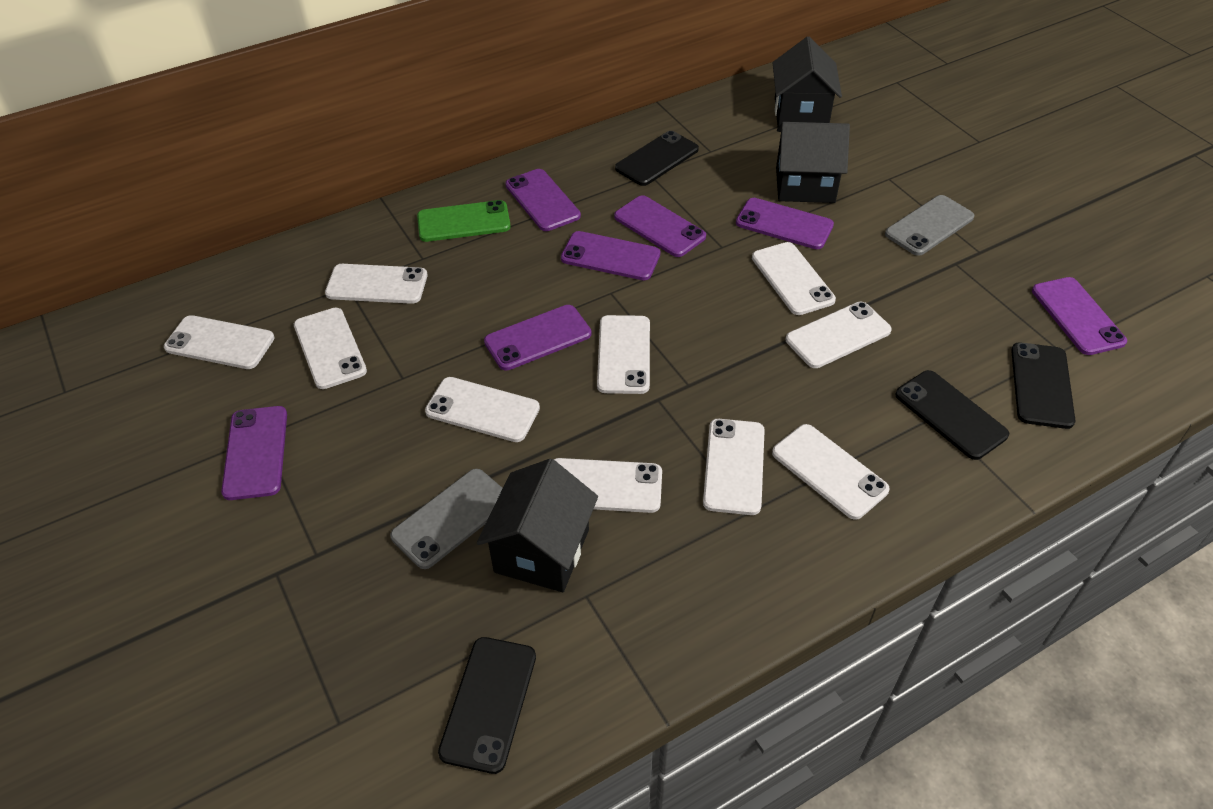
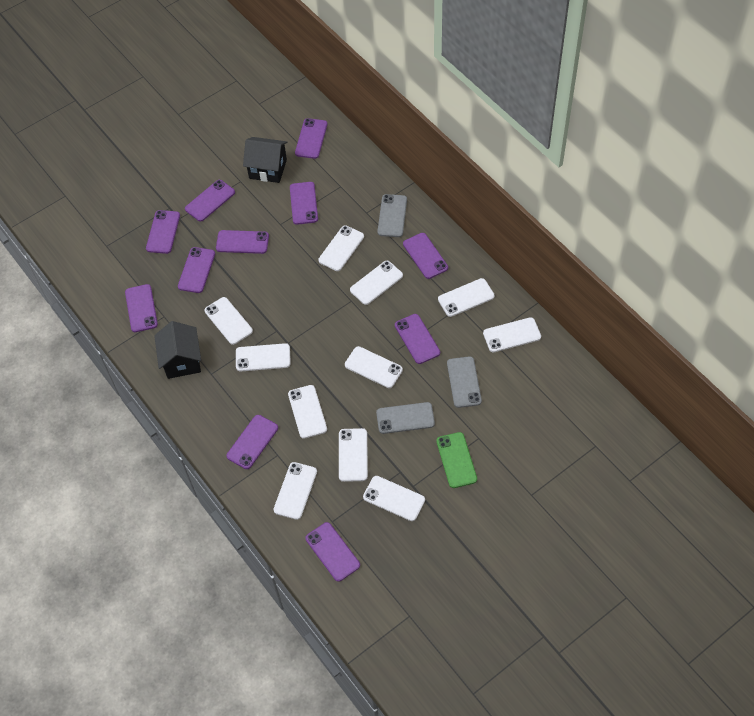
black house: [477,459,598,592] [773,36,842,127] [776,122,850,203] = 3 -> [154,321,201,379] [243,137,287,183] = 2
black phone: [438,637,536,774] [615,131,699,186] [895,370,1009,460] [1011,342,1075,429] = 4 -> none = 0
grey phone: [390,469,503,569] [885,195,974,256] = 2 -> [376,402,435,434] [377,194,407,237] [447,356,482,408] = 3
purple phone: [221,406,287,500] [484,305,592,370] [505,169,581,231] [561,231,660,280] [614,195,706,257] [736,198,834,249] [1032,277,1127,355] = 7 -> [125,284,158,332] [146,210,180,254] [178,247,215,293] [185,180,235,222] [216,230,269,254] [226,415,278,469] [290,182,318,225] [295,118,328,159] [305,522,360,582] [395,314,440,364] [403,233,448,279] = 11
white phone: [164,315,274,369] [294,308,367,389] [325,264,427,304] [425,377,540,442] [554,458,662,513] [597,315,650,394] [703,419,765,515] [752,242,836,315] [772,424,890,520] [786,302,892,368] = 10 -> [204,297,253,345] [236,343,291,372] [273,462,317,520] [288,385,327,439] [318,225,364,271] [339,428,368,482] [345,346,403,388] [350,261,403,305] [363,476,425,521] [438,278,495,317] [483,317,541,352] = 11

